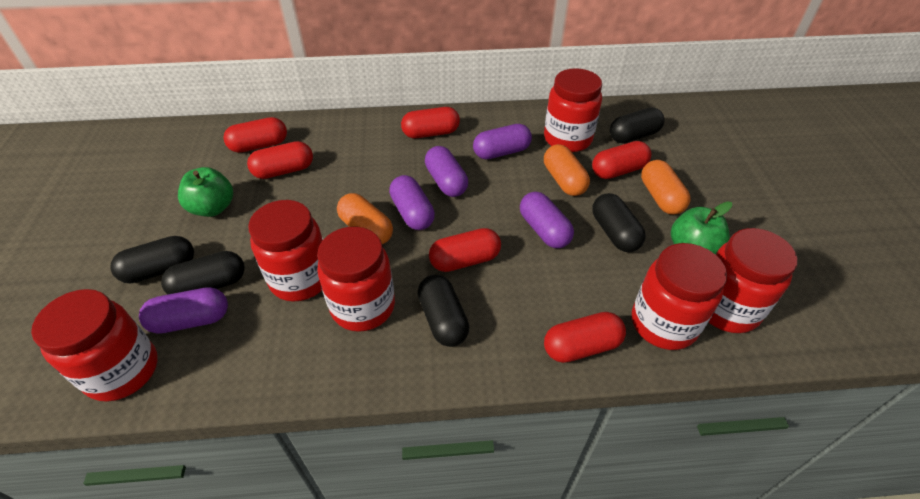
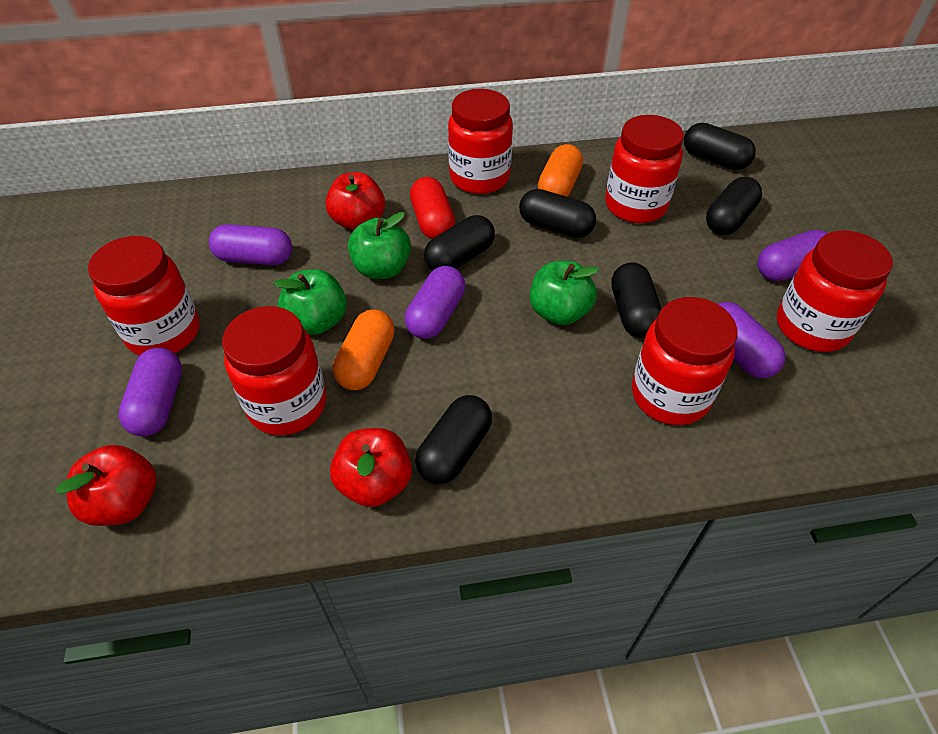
black capsule: [110,236,194,284] [161,251,245,295] [418,275,469,347] [592,193,646,252] [610,107,665,143] = 5 -> [415,395,492,484] [424,215,495,271] [519,189,596,238] [611,262,662,338] [684,123,756,170] [706,177,762,235] = 6
green apple: [178,167,233,217] [671,201,732,255] = 2 -> [273,269,347,334] [348,212,411,279] [530,261,599,325] = 3
orange capsule: [337,193,393,244] [544,144,590,196] [641,160,690,214] = 3 -> [333,309,395,390] [538,144,583,197] = 2
red apple: none = 0 -> [56,445,157,526] [325,172,385,231] [330,428,412,507] = 3
red capsule: [223,117,287,153] [247,141,313,179] [401,107,460,138] [429,228,501,272] [544,312,626,363] [592,141,651,179] = 6 -> [410,177,455,239] = 1

